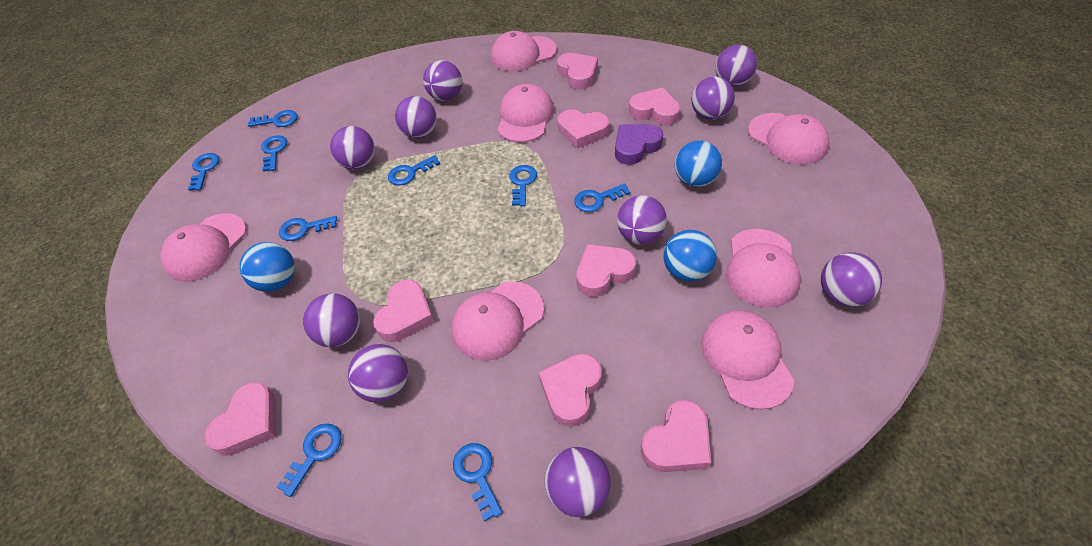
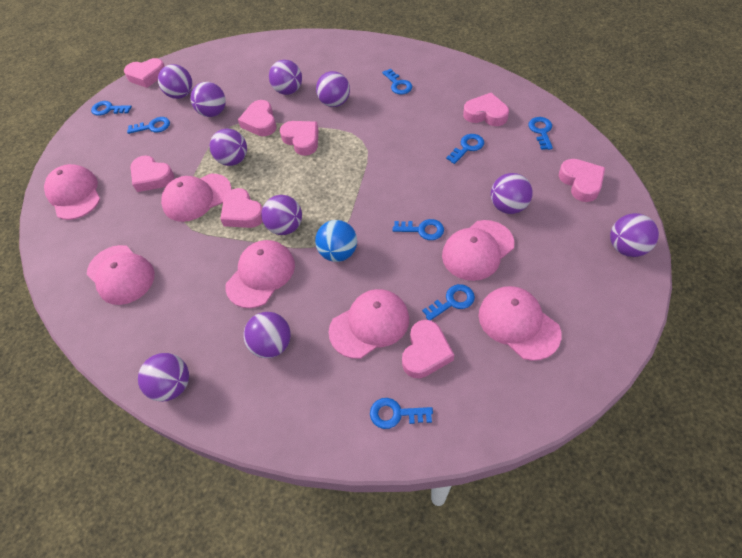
blue ball: [239,242,295,292] [663,230,717,282] [675,141,722,187] = 3 -> [315,220,357,262] = 1
blue key: [188,153,220,191] [248,110,298,127] [261,135,287,172] [277,423,342,497] [279,216,337,241] [388,155,440,185] [453,443,502,522] [509,165,537,206] [574,183,630,212] = 9 -> [91,101,132,116] [127,117,170,134] [370,398,433,429] [382,69,412,95] [393,219,444,240] [422,284,475,320] [446,134,484,164] [528,117,553,150] = 8
purple heart: [615,124,663,165] = 1 -> none = 0

